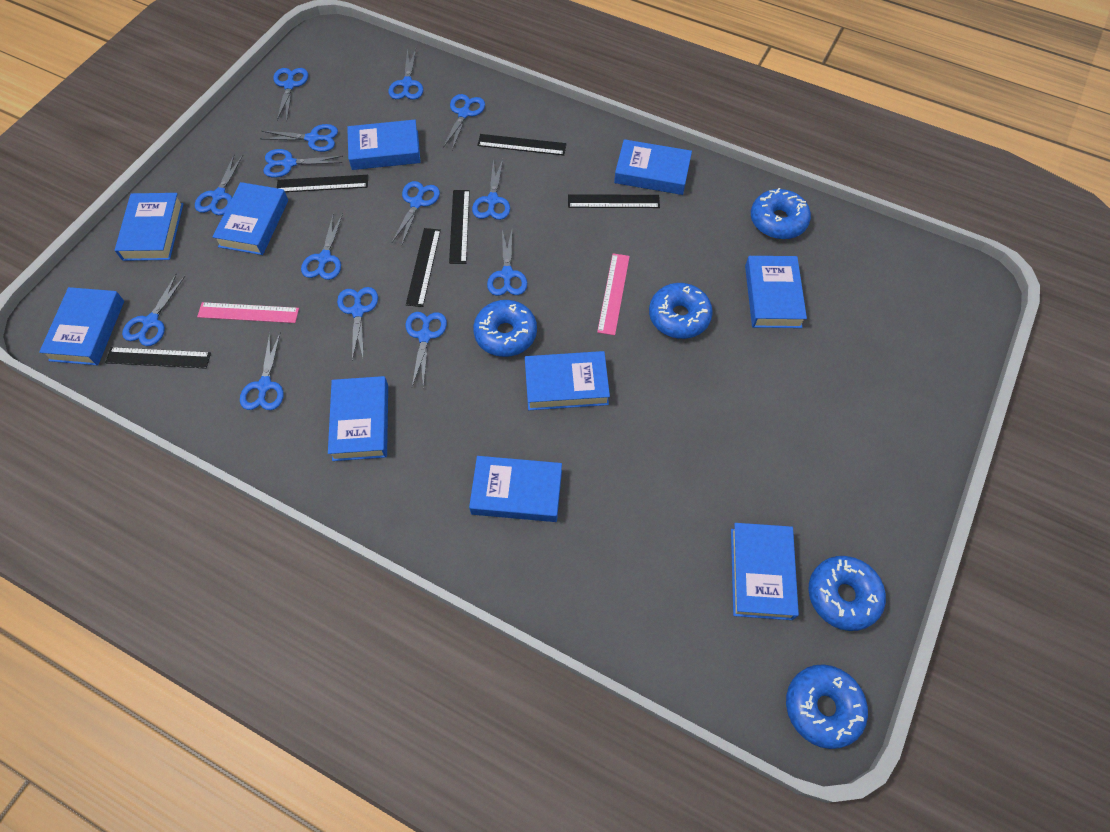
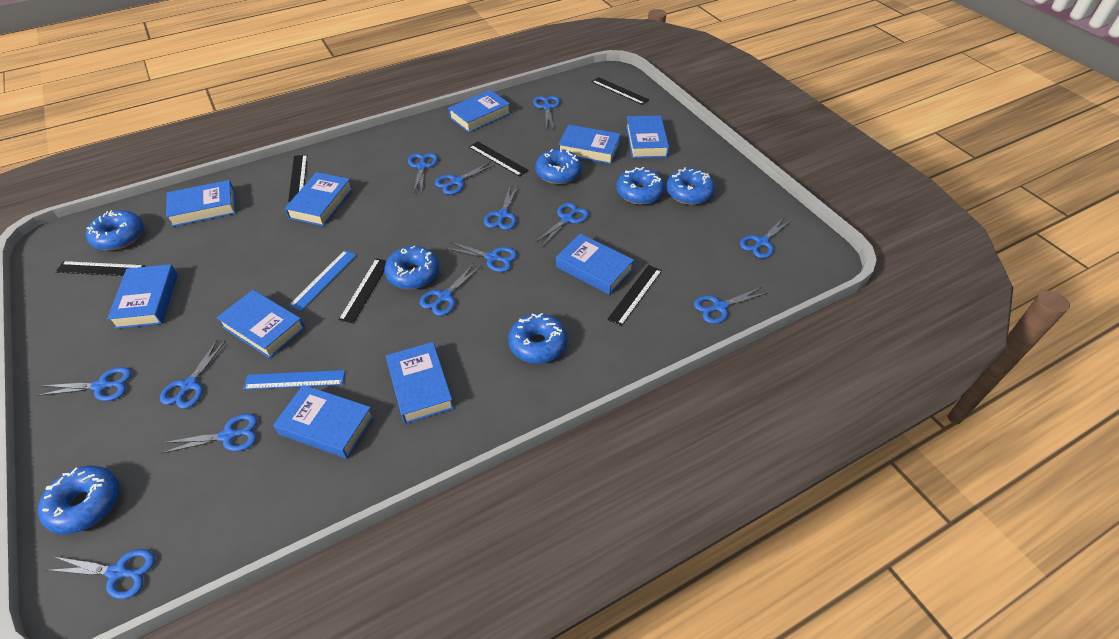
blue donut: [473,300,537,357] [649,283,713,339] [751,188,811,239] [786,664,868,749] [808,556,886,631] = 5 -> [38,466,119,535] [86,210,144,251] [384,246,439,289] [508,313,567,364] [535,149,582,184] [616,167,665,205] [666,167,715,205] = 7
blue ruler: none = 0 -> [243,370,345,390] [289,250,356,311] = 2
blue scissors: [122,275,185,346] [195,155,243,215] [240,332,284,410] [261,124,338,152] [263,149,343,178] [274,68,308,120] [301,214,343,280] [337,287,378,361] [388,49,423,100] [392,181,440,244] [406,312,447,389] [443,94,485,150] [472,159,510,220] [487,230,527,296] = 14 -> [37,367,132,401] [47,549,155,599] [160,339,226,409] [161,414,257,454] [408,153,438,194] [420,263,481,316] [435,161,495,195] [445,242,517,272] [484,186,518,230] [533,96,560,130] [535,202,589,247] [694,287,767,324] [740,216,792,258] = 13
pink ruler: [197,302,299,323] [597,253,630,335] = 2 -> none = 0

